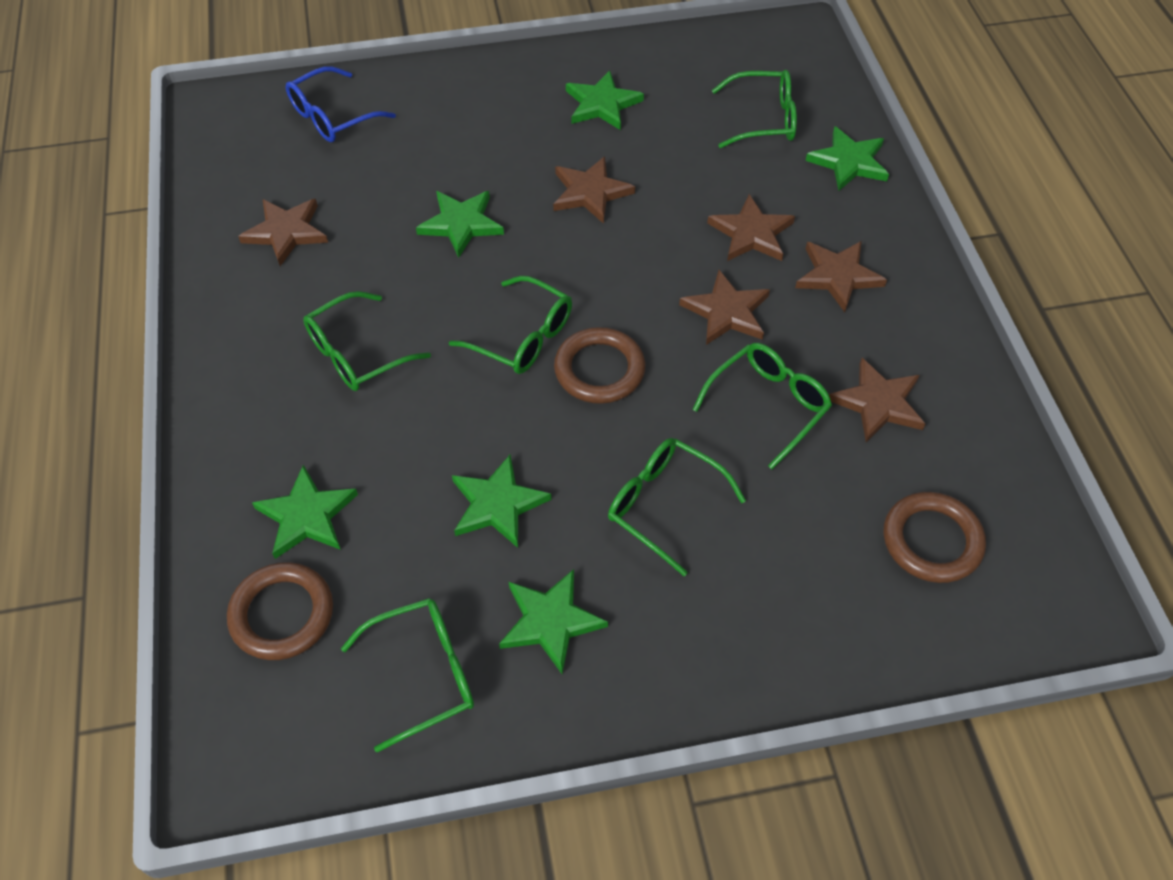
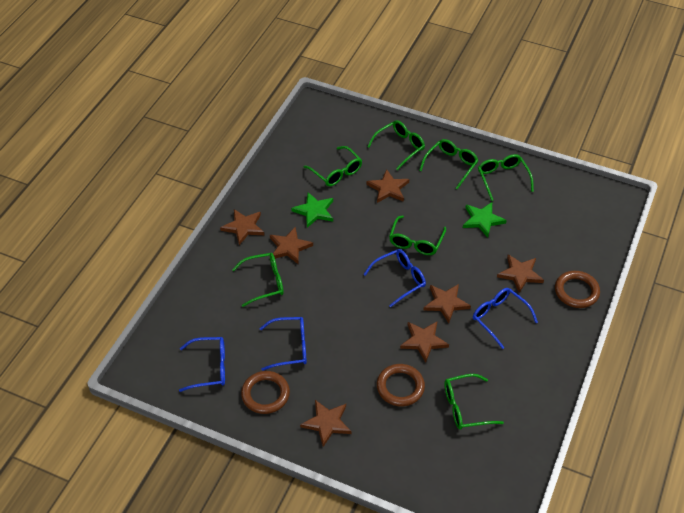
blue glasses: [286,66,396,142] = 1 -> [179,337,225,392] [260,317,307,371] [363,249,426,308] [473,288,538,349] = 4
brown star: [238,199,328,266] [553,156,635,224] [679,270,770,345] [707,194,795,261] [795,241,887,312] [829,358,925,442] = 6 -> [220,209,264,245] [270,227,313,264] [300,400,352,447] [366,169,409,203] [400,322,449,363] [423,284,471,323] [497,254,544,293] = 7
green glasses: [303,291,431,391] [341,598,474,753] [449,276,572,374] [608,438,746,576] [692,343,832,469] [712,70,797,148] = 6 -> [232,253,284,307] [304,146,362,186] [367,120,425,170] [389,215,446,255] [419,139,479,189] [444,374,504,429] [478,154,534,201] = 7
green star: [252,465,358,559] [416,191,504,258] [452,455,551,548] [499,569,608,674] [566,70,644,130] [805,126,889,191] = 6 -> [291,192,333,228] [463,202,507,238] = 2

